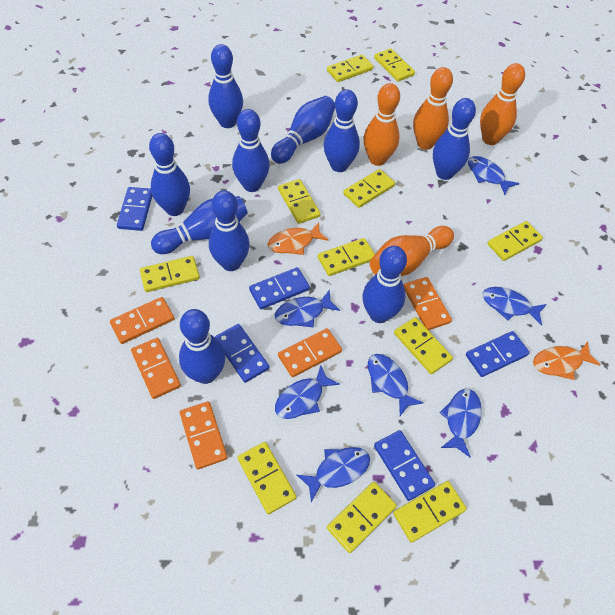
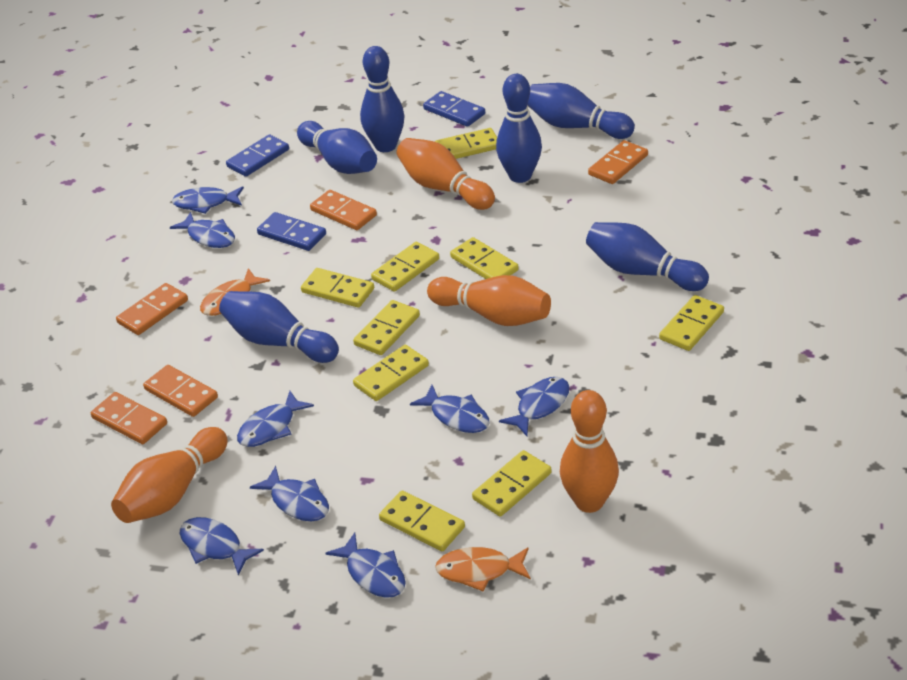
blue bowling pin: [149,133,190,216] [151,196,248,254] [179,309,225,384] [208,44,243,128] [209,190,250,271] [232,109,270,192] [271,96,335,164] [324,89,360,172] [363,246,407,323] [433,98,476,180] = 10 -> [219,291,339,363] [297,121,377,174] [360,46,405,152] [496,74,542,183] [527,83,635,139] [586,222,709,291] = 6
blue domino: [117,187,152,231] [215,324,269,383] [249,267,310,309] [374,430,435,501] [466,331,530,377] = 5 -> [226,135,289,177] [257,212,326,251] [423,91,485,127] = 3
blue fish: [275,289,340,328] [275,365,340,419] [297,447,370,503] [368,354,424,416] [439,389,482,457] [468,156,519,195] [482,287,547,325] = 7 -> [170,212,235,248] [172,186,244,214] [180,517,264,576] [237,391,314,447] [250,466,329,521] [326,532,406,598] [410,385,490,433] [499,377,570,436] = 8
yellow domino: [140,256,200,292] [238,442,296,514] [278,179,321,224] [318,238,375,276] [327,55,373,82] [327,482,397,553] [343,169,395,208] [374,48,415,81] [393,481,467,543] [394,317,453,374] [487,221,543,261] = 11 -> [301,268,374,308] [353,300,420,355] [353,345,429,401] [371,242,439,292] [379,491,465,551] [435,128,497,159] [450,237,519,279] [472,450,551,517] [659,295,724,351] = 9

